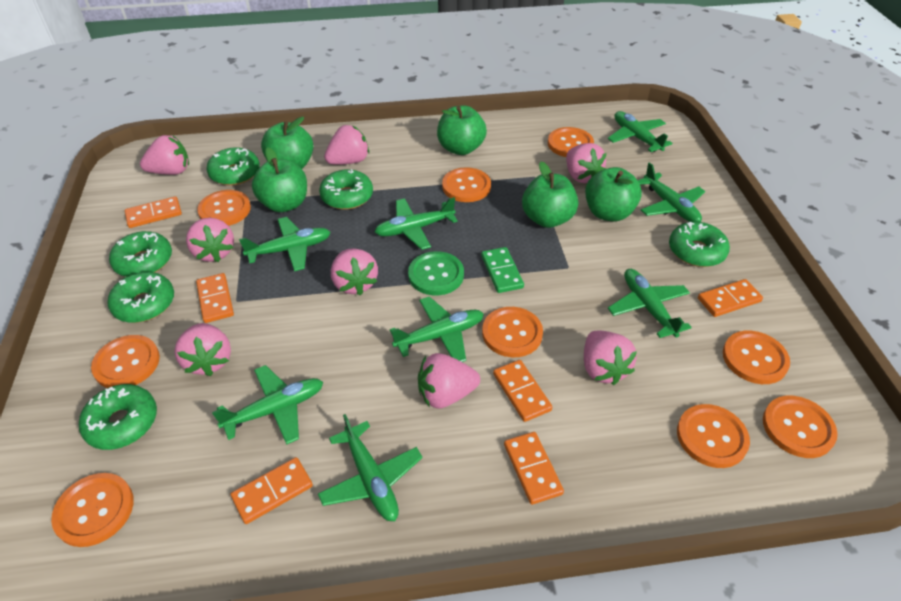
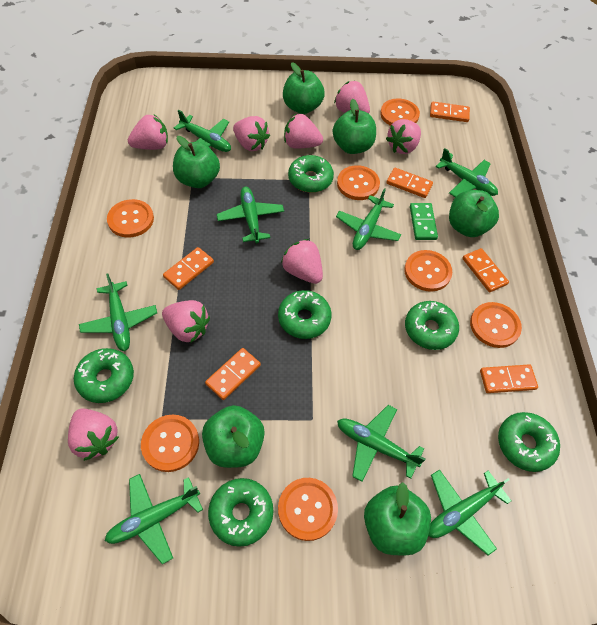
green apple: [252,147,307,212] [261,117,314,169] [437,106,487,155] [522,162,578,228] [585,167,642,221] = 5 -> [173,136,220,188] [202,405,265,468] [283,62,325,114] [333,99,376,154] [364,482,431,555] [449,190,499,237] = 6
green button: [408,251,464,295] = 1 -> none = 0
orange button: [51,473,134,547] [91,335,160,388] [197,190,251,226] [442,167,491,202] [482,307,543,357] [548,127,594,157] [677,404,750,468] [723,331,790,384] [763,396,838,458] = 9 -> [107,199,154,238] [141,415,199,472] [278,478,338,541] [337,165,380,200] [380,98,420,126] [404,250,452,292] [470,302,522,348] = 7

